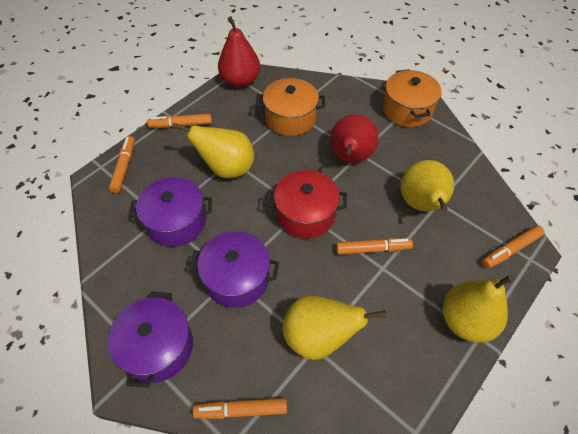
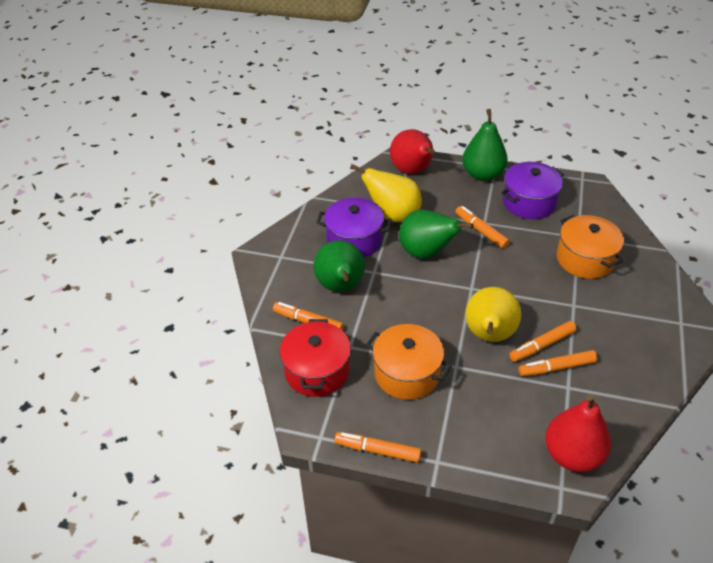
green pear: none = 0 -> [314,240,365,292] [399,209,473,259] [462,109,508,181] = 3
purple pot: [108,292,193,388] [129,177,212,247] [189,231,279,308] = 3 -> [316,197,392,257] [501,162,564,219] = 2
yellow pear: [172,123,254,178] [282,295,386,360] [401,160,454,211] [443,274,514,343] = 4 -> [350,164,422,222] [465,287,521,342] = 2

